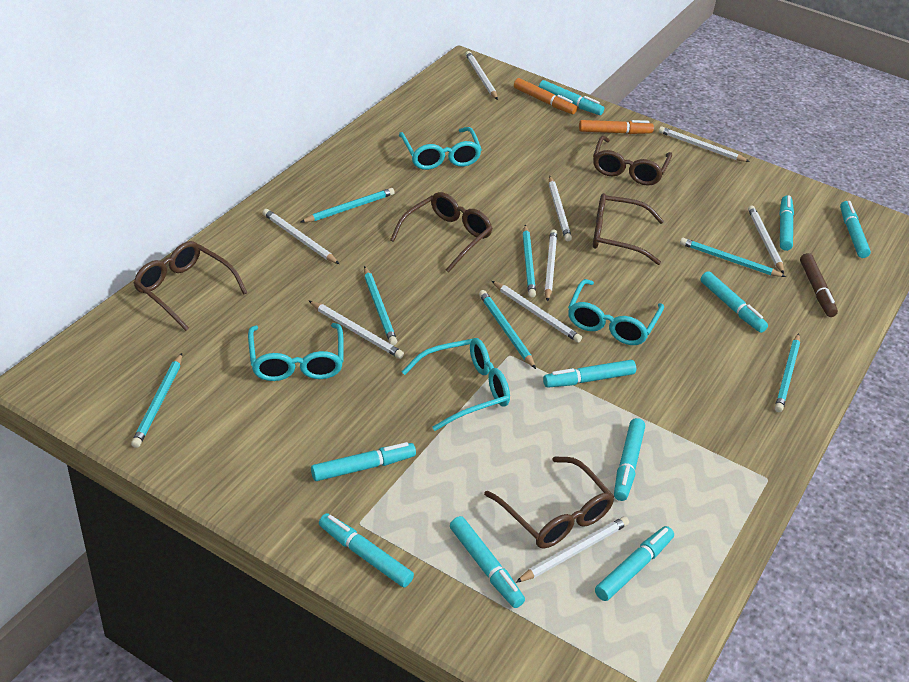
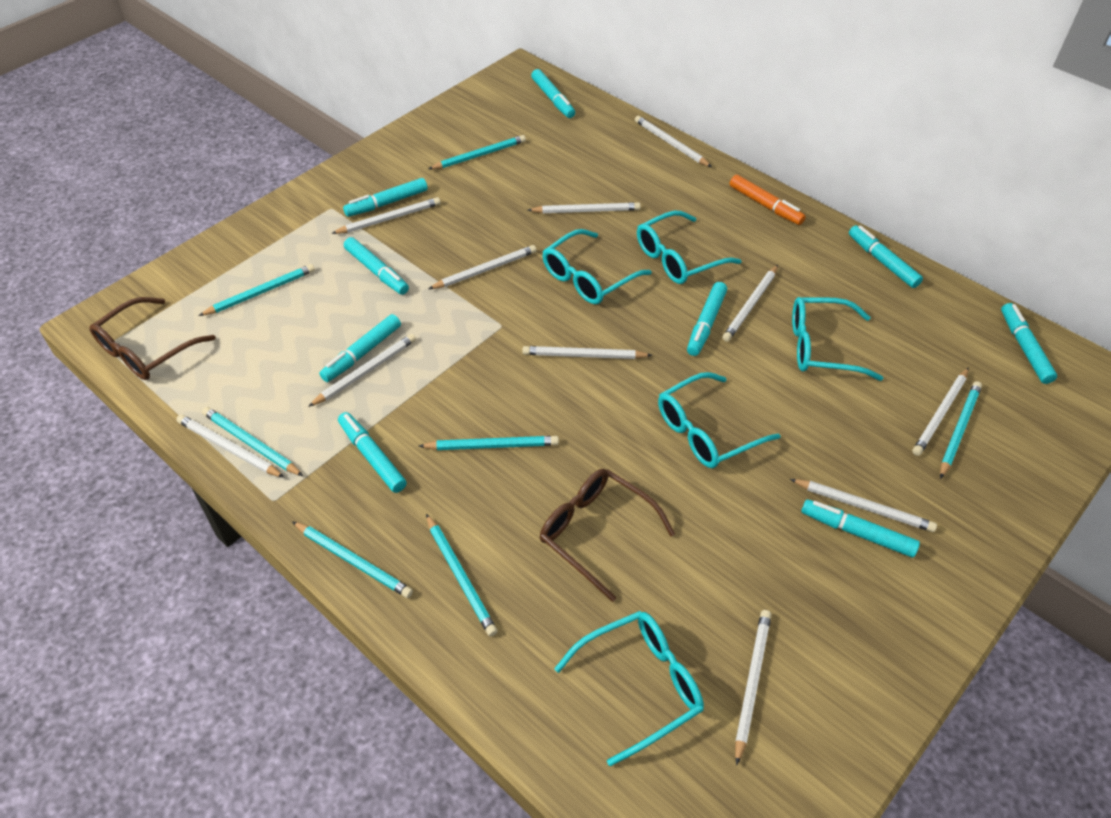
brown glasses: [134,241,247,331] [390,192,493,273] [484,456,614,549] [593,136,672,186] [593,193,664,265] = 5 -> [89,297,216,380] [540,469,675,602] = 2
brown marker: [800,253,838,317] = 1 -> none = 0
orange marker: [514,78,577,114] [579,120,654,134] = 2 -> [730,175,806,225] = 1
turquoise glasses: [248,323,344,381] [399,127,482,170] [402,338,510,431] [568,279,664,345] = 4 -> [543,229,652,304] [554,611,704,767] [637,211,742,284] [658,372,781,468] [792,297,883,381] = 5
turquoise marker: [311,442,416,481] [319,513,414,588] [450,516,525,608] [539,80,604,115] [543,360,636,388] [595,526,674,601] [614,418,645,501] [700,271,768,333] [779,195,794,251] [840,201,871,258] = 10 -> [319,314,401,382] [338,412,407,493] [343,178,428,217] [344,237,409,295] [531,69,575,118] [687,282,727,356] [801,499,920,557] [849,225,923,288] [1001,303,1057,384] = 9
white pencil: [263,209,339,264] [309,301,404,359] [466,51,498,100] [492,281,582,343] [516,516,629,583] [544,229,557,302] [549,176,572,241] [659,126,750,162] [748,206,784,274] = 9 -> [176,415,285,478] [308,334,416,407] [331,197,441,234] [428,245,537,289] [522,346,652,359] [528,202,641,213] [635,116,712,167] [722,265,778,342] [735,610,771,765] [790,479,937,532] [912,367,969,456] = 11

